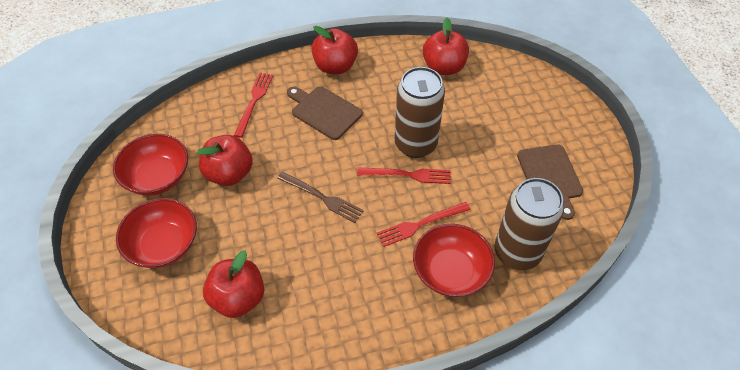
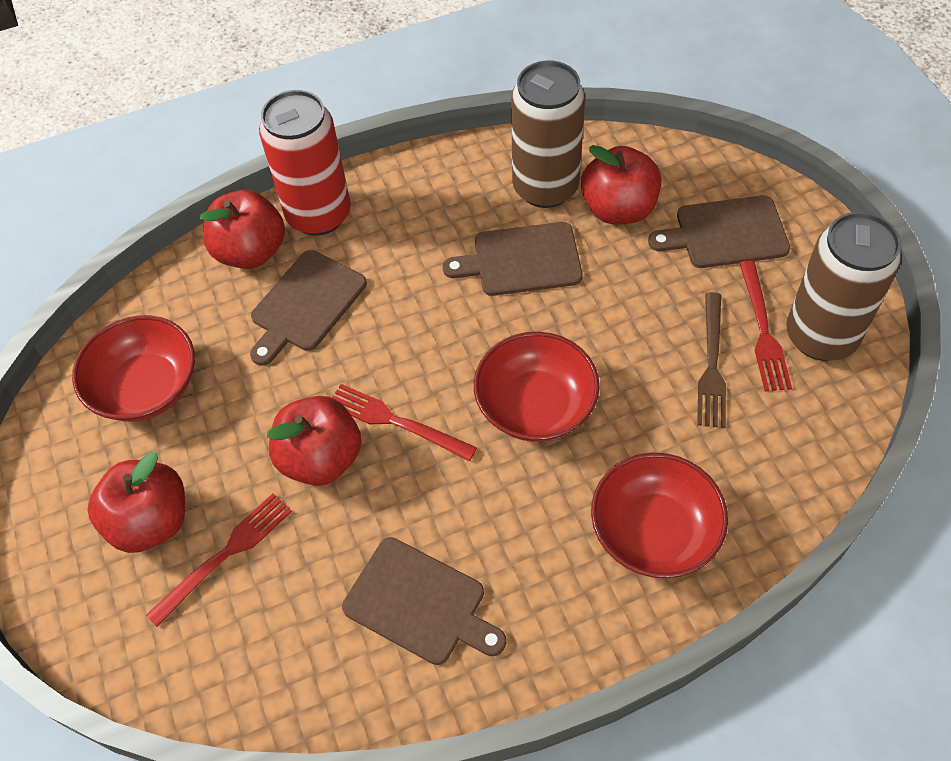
brown cutting board: [287,86,363,140] [517,144,583,220] = 2 -> [250,250,367,366] [342,537,506,665] [443,222,583,296] [648,195,790,268] = 4
red can: none = 0 -> [259,90,351,236] = 1

